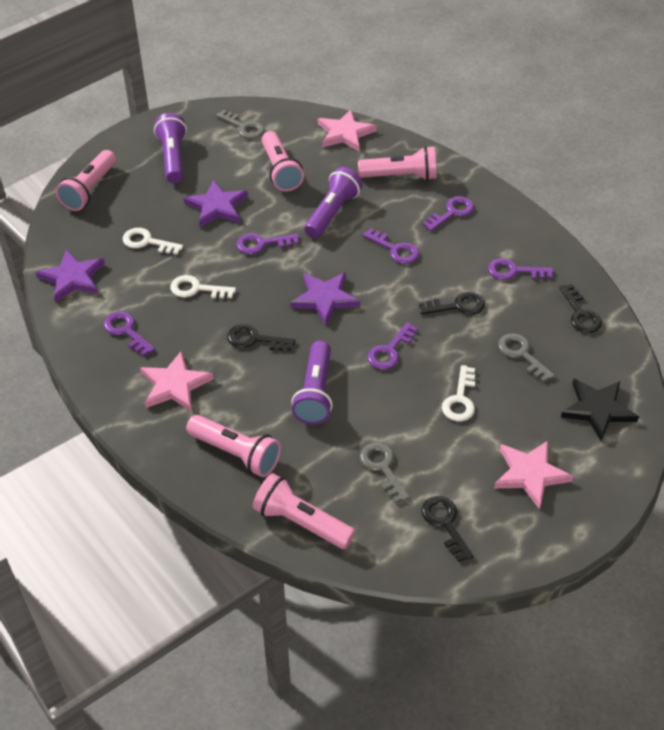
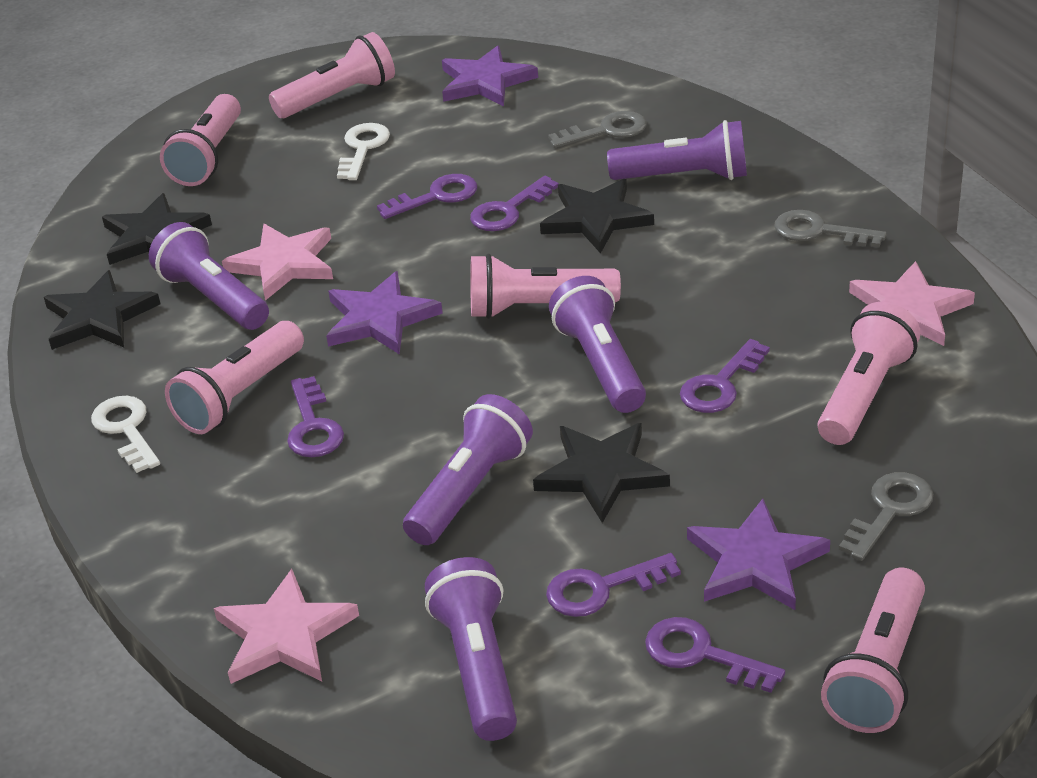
black key: [227,324,296,351] [419,292,485,315] [421,496,474,562] [559,284,602,333] = 4 -> none = 0
black star: [561,379,639,441] = 1 -> [44,270,160,350] [102,193,212,265] [533,423,670,523] [540,179,654,254] = 4
pink flashlight: [56,150,116,211] [186,415,281,477] [253,473,355,549] [262,131,304,191] [358,146,436,181] = 5 -> [160,94,241,186] [165,321,304,434] [269,32,395,118] [470,254,621,319] [817,302,921,445] [821,568,925,733] = 6
purple flashlight: [154,113,187,183] [291,341,333,424] [304,167,363,238] = 3 -> [149,222,269,330] [403,394,533,545] [425,557,517,741] [549,276,646,413] [607,120,747,180] = 5
white key: [122,228,183,255] [170,275,236,298] [442,365,475,421] = 3 -> [91,396,160,473] [337,123,390,180] = 2

